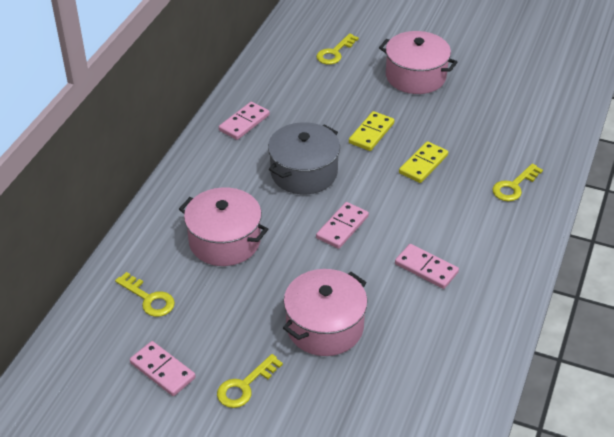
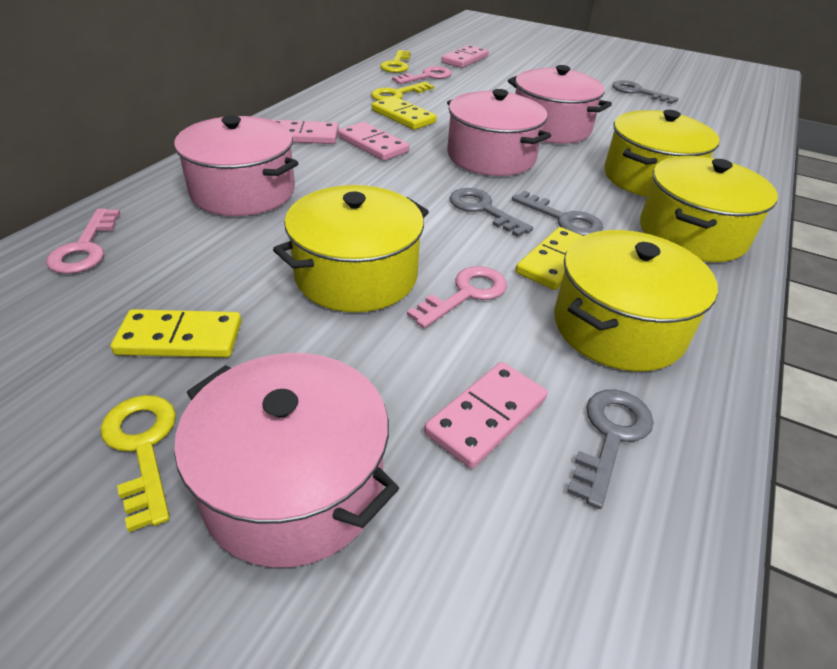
grey key: none = 0 -> [449,188,533,237] [512,191,603,236] [567,390,654,509] [612,80,679,104] = 4
grey pot: [268,122,340,194] = 1 -> none = 0
pink key: none = 0 -> [46,209,120,274] [392,66,452,84] [407,266,507,328] = 3
pink pot: [179,188,268,266] [283,269,367,356] [379,31,457,94] = 3 -> [174,115,298,216] [174,353,399,568] [447,89,551,176] [508,65,612,144] = 4
yellow domino: [349,111,394,151] [399,141,448,183] = 2 -> [111,309,241,357] [371,96,437,130] [516,227,582,290] = 3
yellow key: [115,272,175,317] [217,354,283,408] [316,33,359,65] [492,163,543,201] = 4 -> [100,395,176,532] [371,82,434,101] [380,50,411,73] = 3
yellow pot: none = 0 -> [273,185,429,312] [554,230,718,371] [604,110,720,197] [640,156,778,262] = 4

